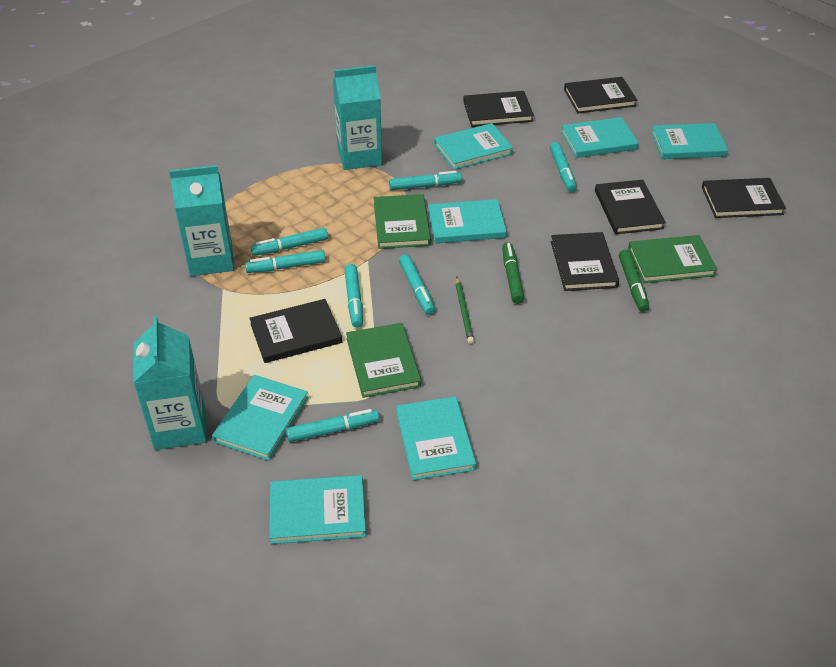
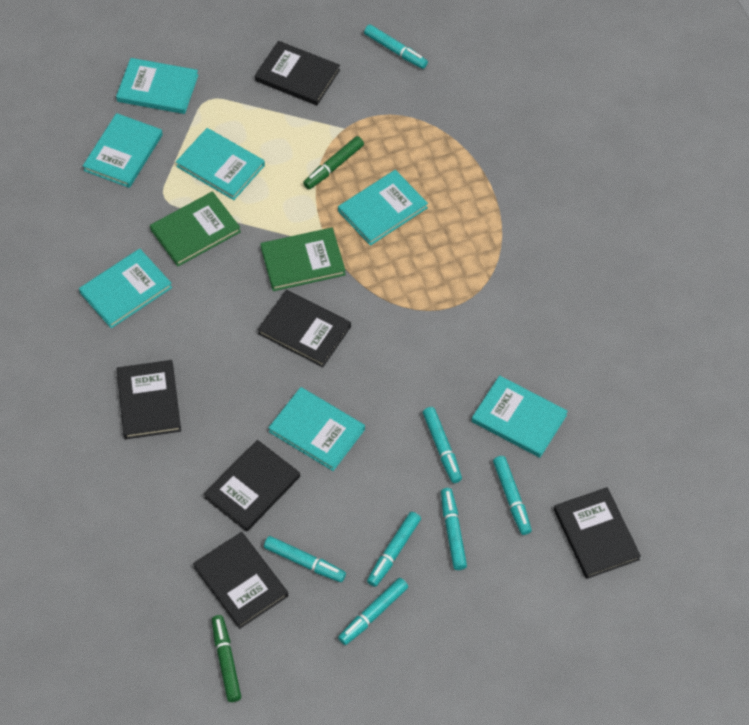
green book: [346,323,422,398] [374,194,431,249] [628,235,717,283] = 3 -> [150,191,241,266] [260,228,346,291] = 2
green pencil: [456,277,474,344] = 1 -> none = 0
turquoise carton: [133,316,207,450] [169,165,234,276] [333,65,382,170] = 3 -> none = 0

